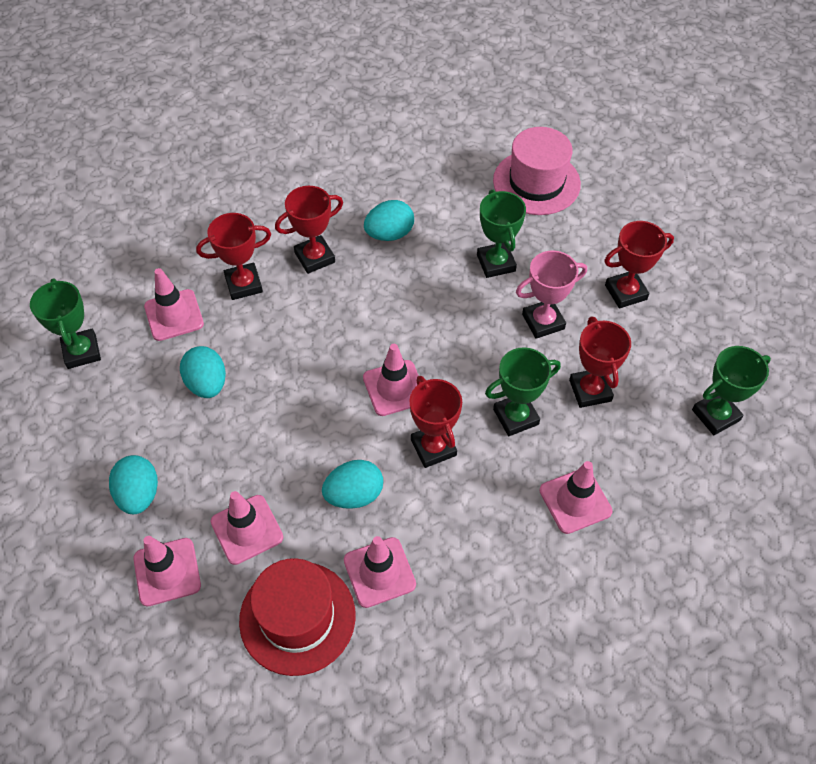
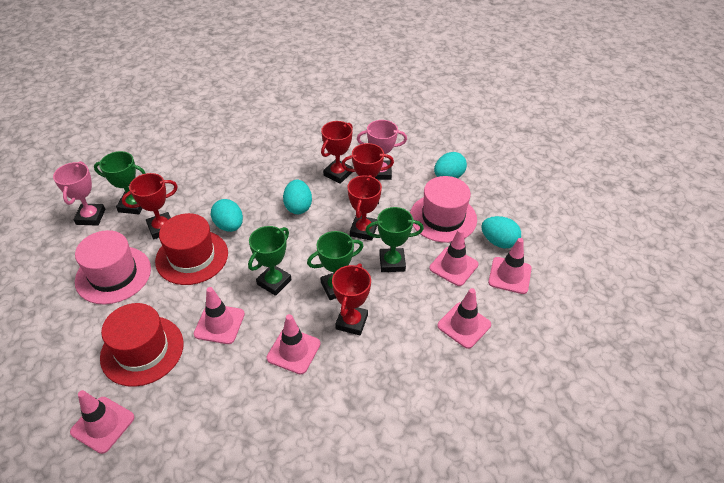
pink hat: [493,127,581,215] = 1 -> [75,230,151,304] [410,176,477,243] = 2
pink trophy: [516,251,587,339] = 1 -> [53,161,105,226] [357,120,407,180] = 2
red hat: [239,558,356,676] = 1 -> [100,303,184,387] [155,213,228,285] = 2

